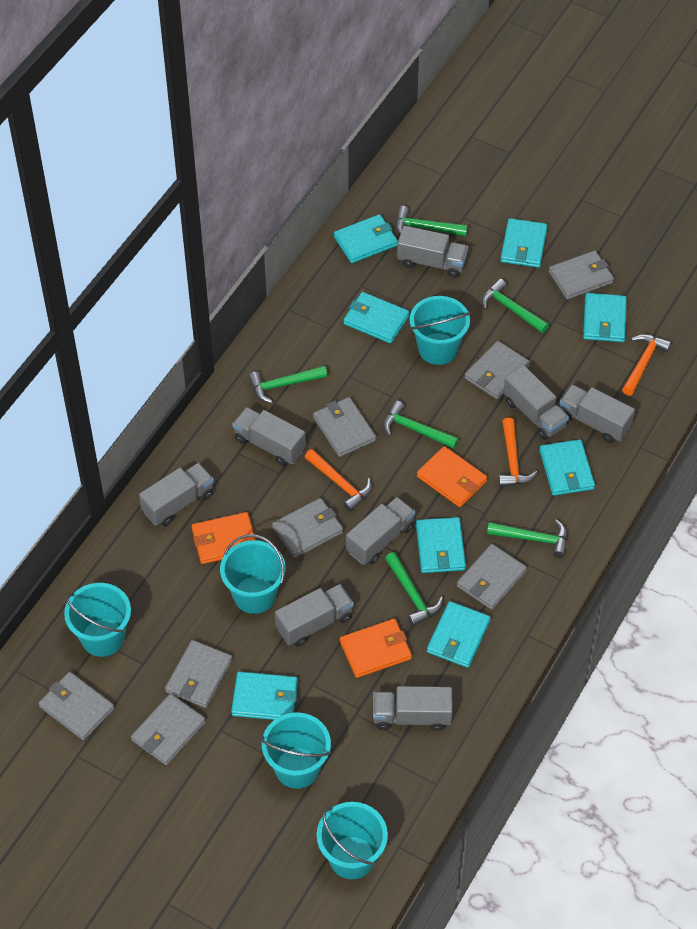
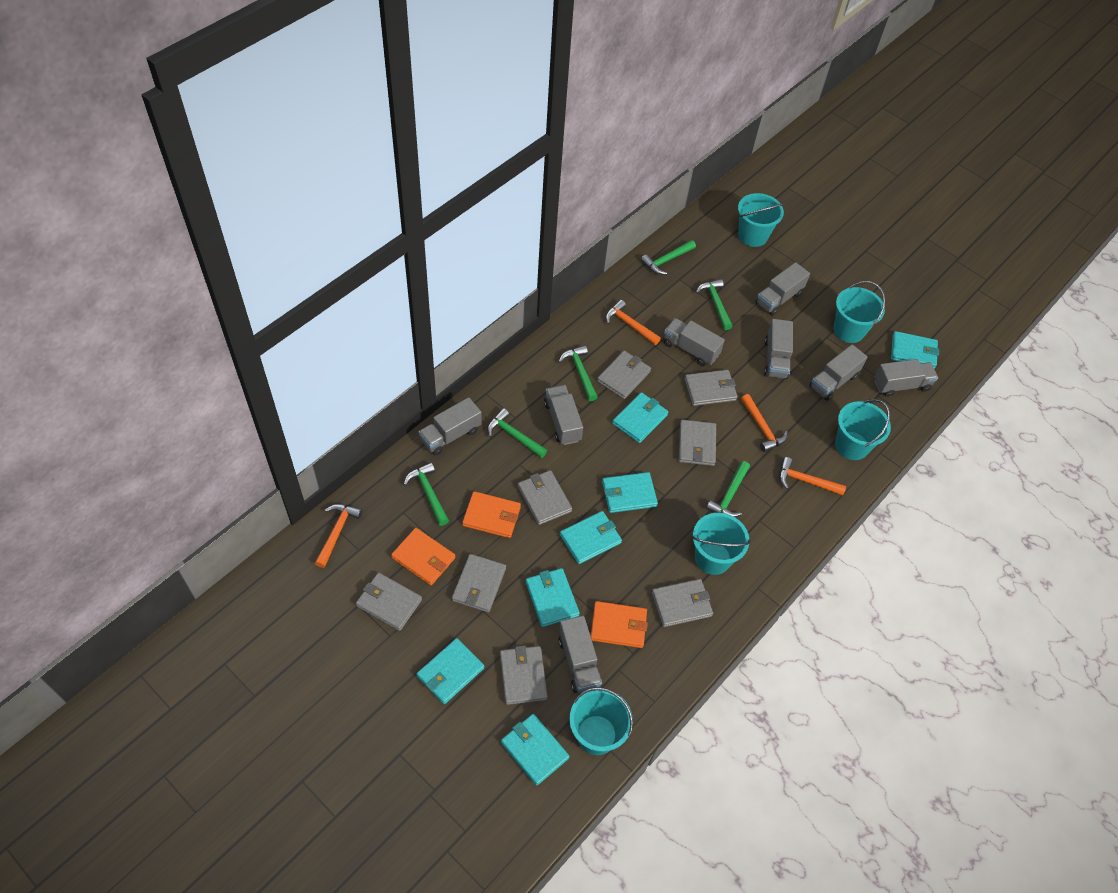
orange hammer: [305,449,372,512] [498,417,538,487] [622,334,671,395] = 3 -> [315,504,362,568] [606,300,661,345] [741,394,788,452] [779,457,846,496] = 4
turquoise wallet: [231,672,298,720] [334,214,398,263] [344,292,409,344] [416,517,466,573] [427,601,491,668] [500,218,548,268] [539,439,595,496] [583,293,627,342] = 8 -> [417,638,484,704] [501,714,569,786] [526,568,580,627] [560,511,622,564] [602,472,658,513] [612,392,668,443] [891,331,939,369] = 7

